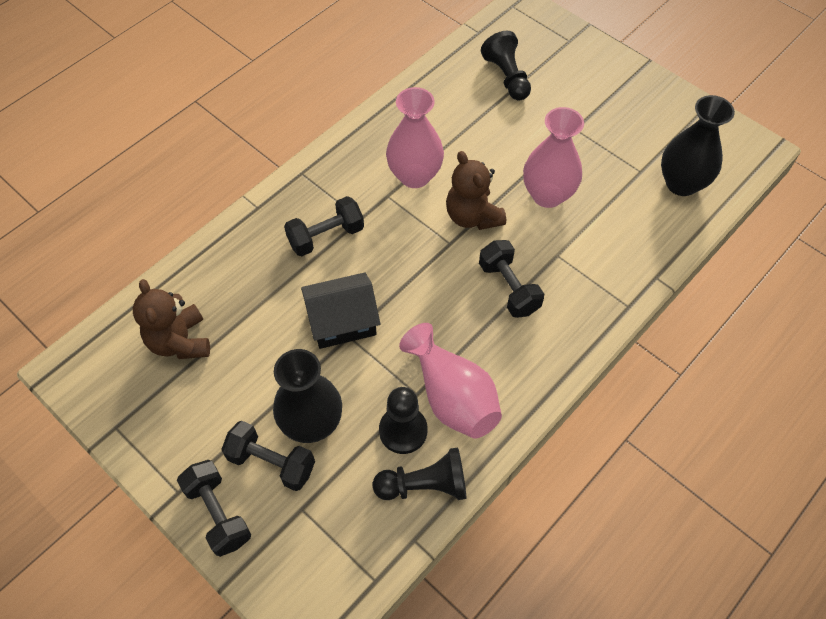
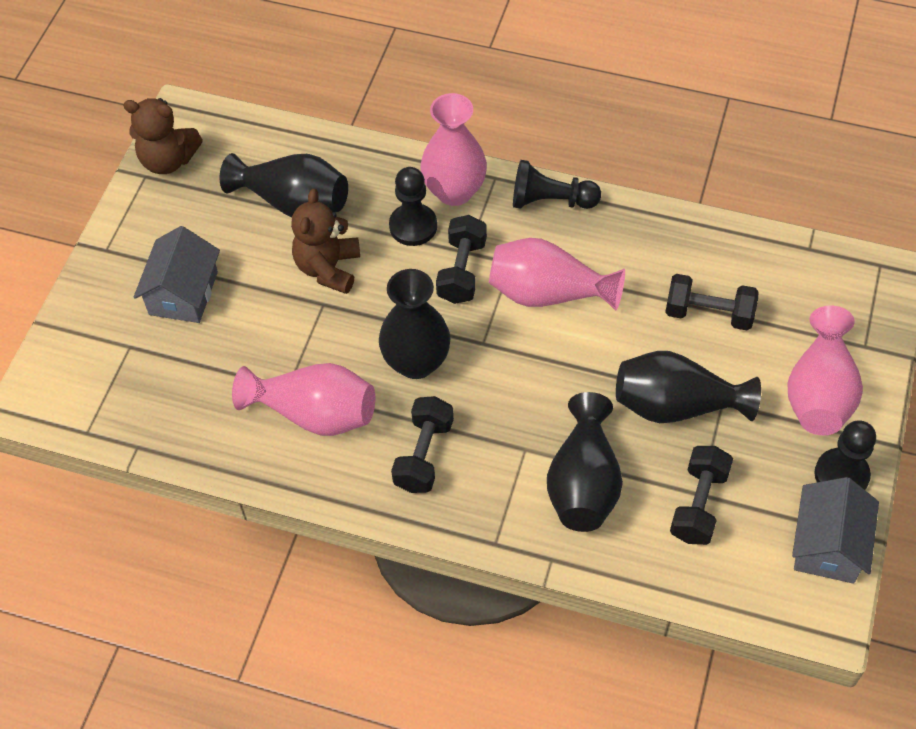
black house: [301,272,380,349] = 1 -> none = 0
black vase: [273,349,342,443] [661,95,735,196] = 2 -> [220,153,348,217] [379,269,451,379] [547,392,623,532] [616,351,761,423] = 4
grey house: none = 0 -> [134,226,220,323] [792,477,879,584] = 2
pink vase: [386,87,444,188] [399,323,502,439] [523,107,584,208] = 3 -> [232,363,375,436] [421,93,487,206] [489,238,625,311] [787,305,863,435] = 4

